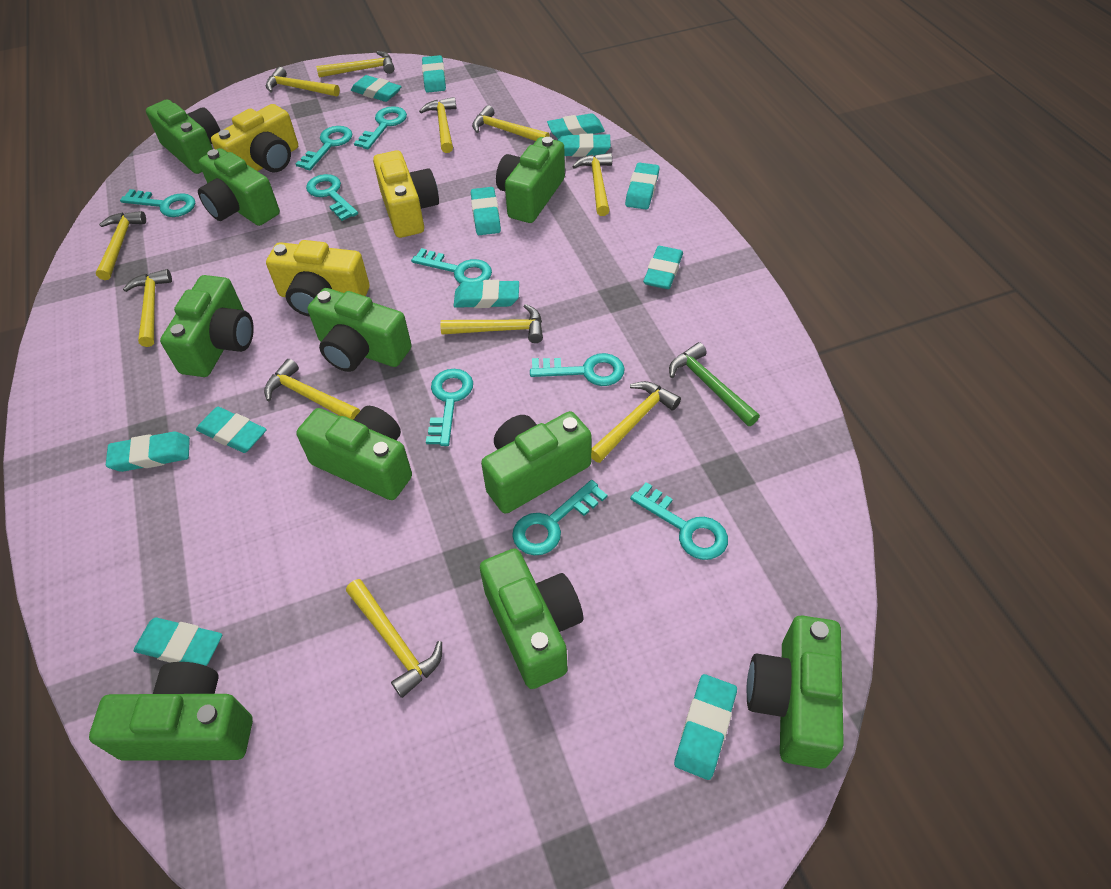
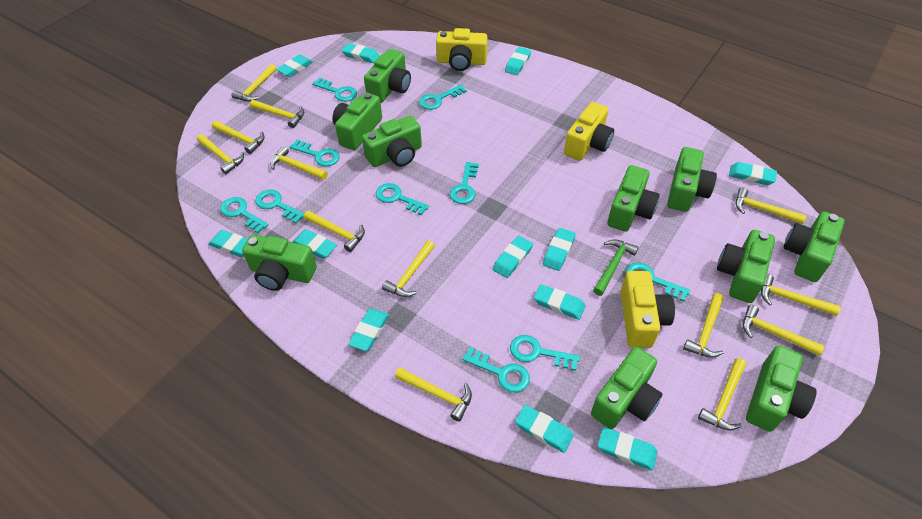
turquoise key: [120,189,195,217] [296,126,352,170] [306,174,358,221] [354,106,407,149] [411,248,492,284] [426,369,473,446] [512,480,607,555] [530,353,625,386] [630,482,728,560] = 9 -> [220,197,268,233] [255,189,305,223] [290,139,339,166] [312,77,357,102] [376,183,429,215] [419,84,467,110] [450,162,479,204] [462,347,530,392] [510,335,580,371] [626,263,690,301] = 10
yellow hammer: [96,211,146,280] [123,269,172,347] [264,359,361,420] [266,67,340,96] [316,51,394,78] [346,579,442,698] [419,97,457,153] [440,304,543,343] [472,105,550,141] [572,153,612,216] [591,381,681,463] = 11 -> [197,134,244,174] [212,121,265,154] [231,64,277,102] [250,100,304,128] [270,146,328,180] [304,210,365,252] [382,240,435,297] [395,368,472,421] [683,293,724,358] [698,358,746,431] [736,188,807,224] [743,305,825,356] [761,274,841,316] = 13

